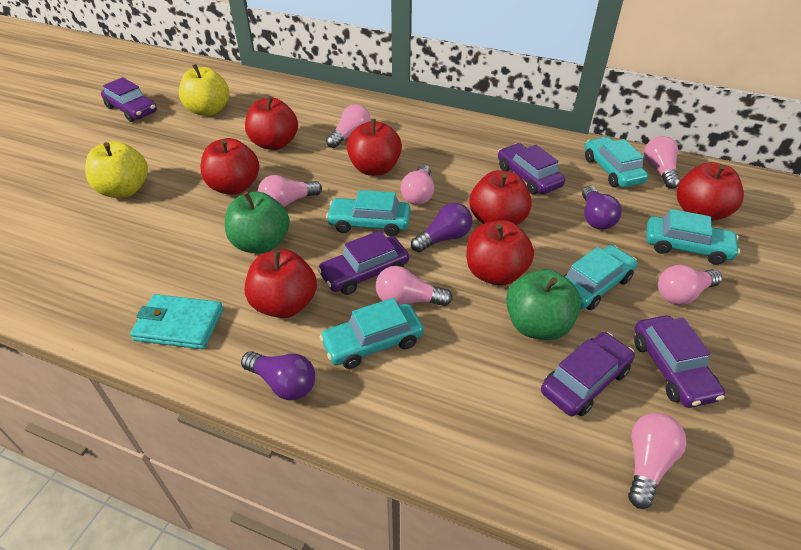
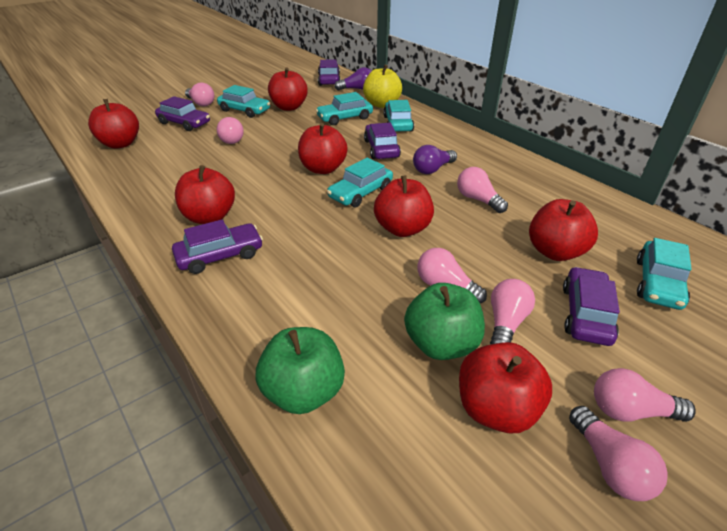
purple light bulb: [241,351,315,400] [411,203,472,252] [582,186,622,230] = 3 -> [334,67,372,90] [413,145,457,174] = 2
turquoise wallet: [130,294,223,349] = 1 -> none = 0
yellow apple: [85,141,148,198] [179,64,229,116] = 2 -> [363,65,402,108] = 1

